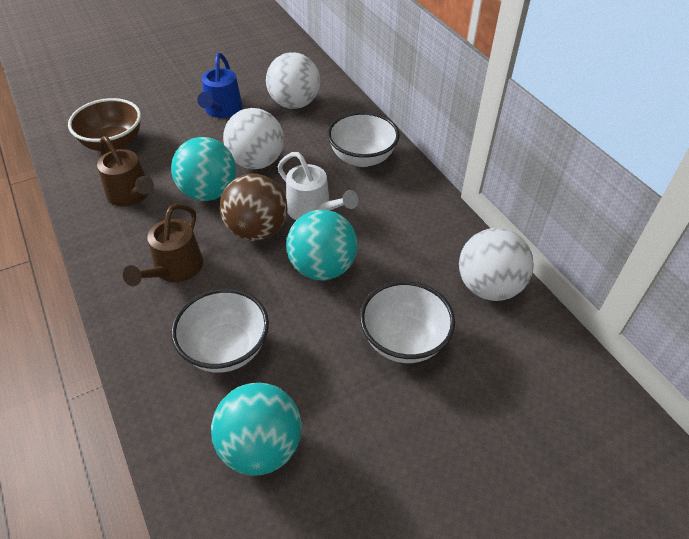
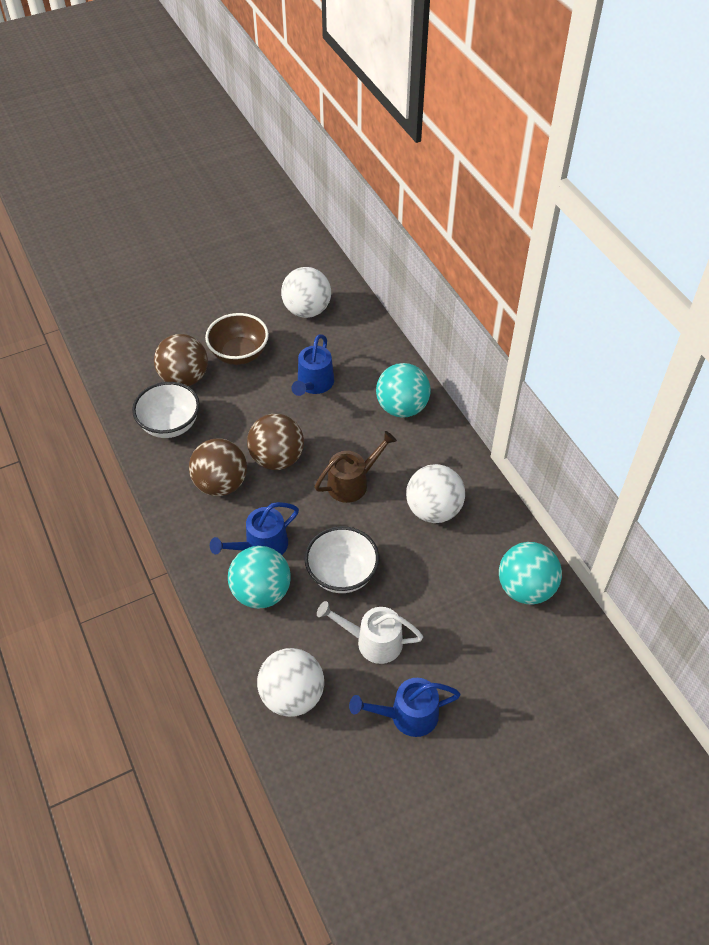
blue watering can: [197,53,243,118] = 1 -> [210,502,299,555] [291,334,334,396] [349,678,461,737] = 3
brown ball: [220,174,288,241] = 1 -> [154,334,208,386] [189,439,247,496] [247,414,304,470] = 3
brown watering can: [97,136,154,207] [123,204,203,286] = 2 -> [315,431,397,503] = 1
white bowl: [171,288,269,373] [327,112,400,167] [360,281,455,363] = 3 -> [132,382,200,438] [304,526,379,593] = 2

